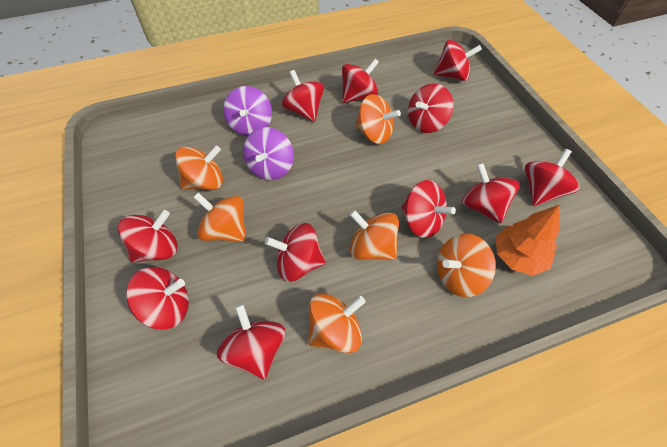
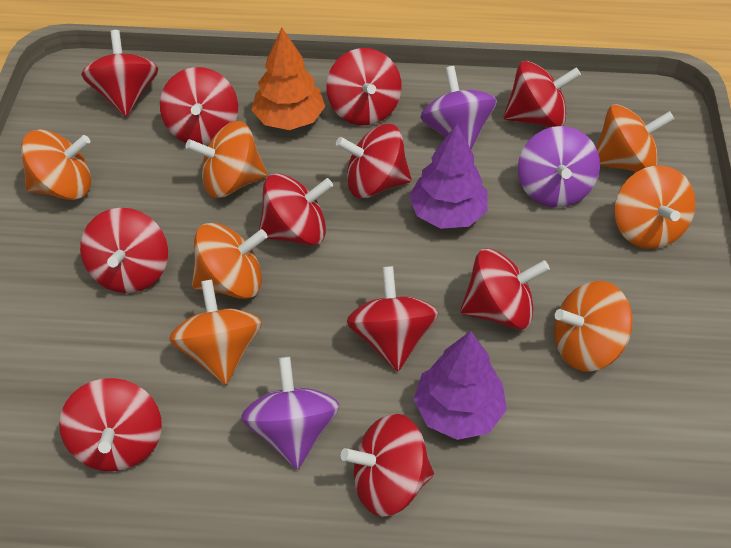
orange spinning top: [175,146,223,190] [193,192,246,242] [308,293,366,353] [349,210,399,260] [355,94,401,144] [437,233,496,297] = 6 -> [21,130,91,200] [169,279,262,385] [185,121,267,198] [192,223,268,299] [554,281,633,371] [596,104,674,172] [614,166,696,249] = 7
purple spinning top: [223,86,272,136] [243,127,294,180] = 2 -> [241,357,340,469] [420,66,497,150] [518,126,600,208] = 3
purple tree: none = 0 -> [409,124,488,229] [414,331,507,440] = 2

